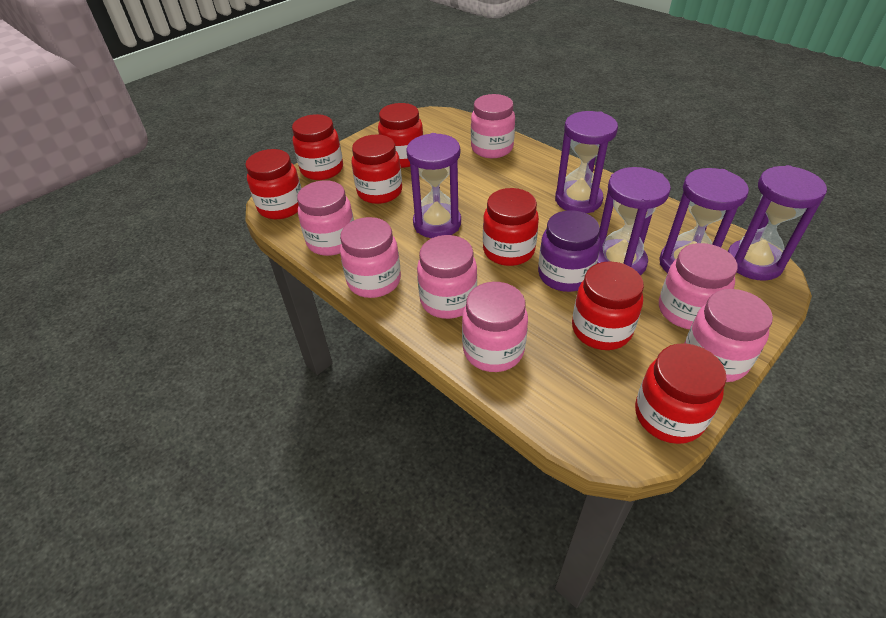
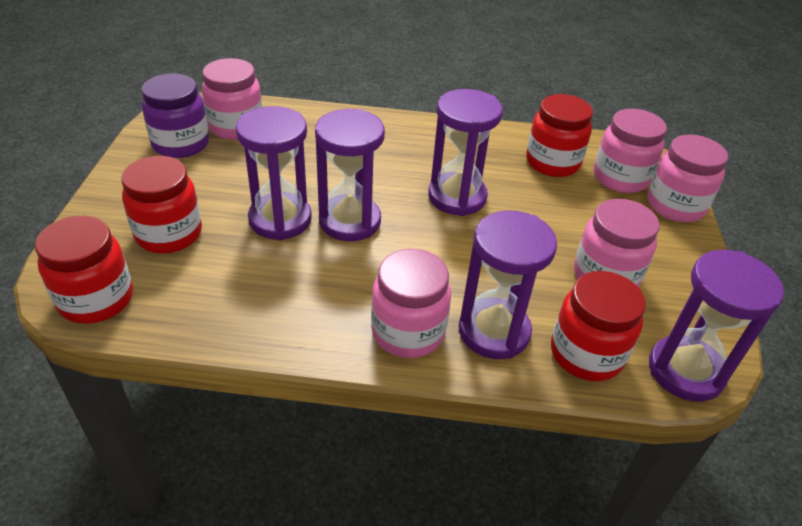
pink jar: [297,180,354,256] [340,217,401,298] [417,235,477,319] [462,282,528,372] [471,94,515,158] [659,243,738,329] [684,289,773,382] = 7 -> [202,58,262,140] [371,249,451,358] [574,199,660,288] [594,109,667,193] [647,134,728,222] = 5
red jar: [245,149,302,219] [292,114,343,180] [352,135,402,204] [378,103,423,168] [483,188,539,266] [572,261,644,350] [635,344,727,444] = 7 -> [35,216,133,324] [121,156,202,253] [526,94,593,177] [551,271,646,381] = 4

